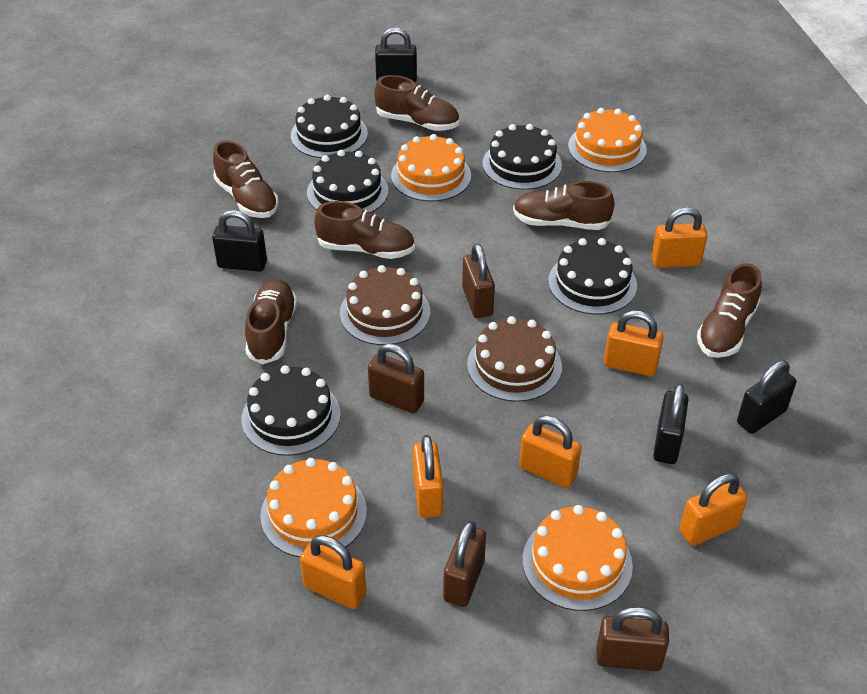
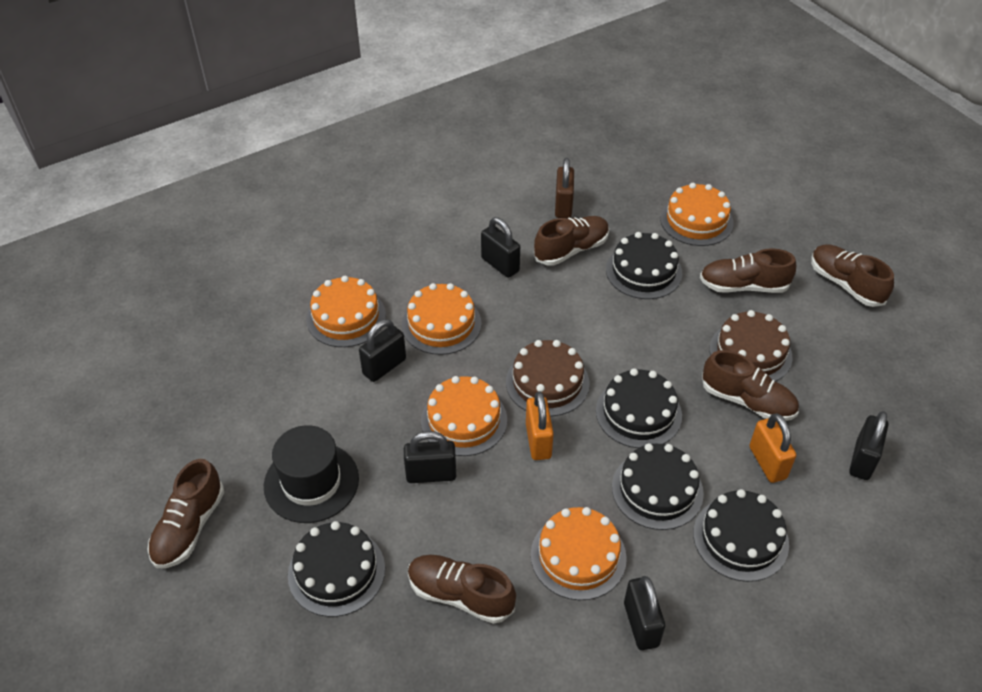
black hat: none = 0 -> [264,425,359,523] = 1
black padlock: [212,210,267,272] [375,27,417,82] [653,383,689,464] [737,361,796,434] = 4 -> [359,319,406,382] [404,431,456,483] [481,217,520,278] [624,576,665,650] [849,411,888,480] = 5
brown padlock: [368,343,424,413] [443,521,486,607] [462,244,495,318] [597,607,669,671] = 4 -> [555,158,574,218] = 1
orange cake: [260,458,367,557] [391,134,471,202] [522,505,633,611] [568,108,647,172] = 4 -> [306,276,386,347] [402,283,482,355] [421,376,507,456] [531,507,627,600] [660,183,734,246] = 5
orange padlock: [300,535,366,609] [413,435,443,518] [519,416,582,488] [604,310,664,377] [652,207,707,268] [679,473,748,546] = 6 -> [526,392,554,460] [749,413,796,483] = 2

